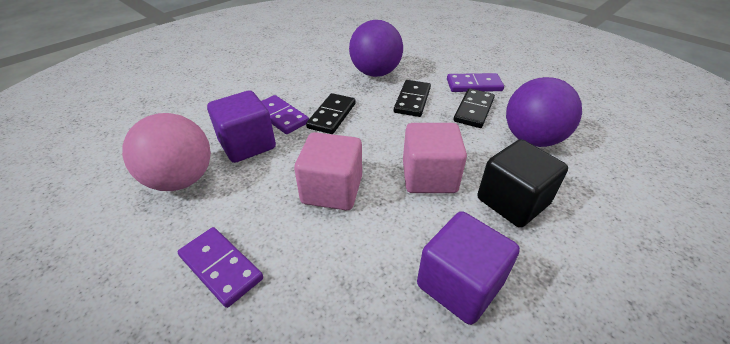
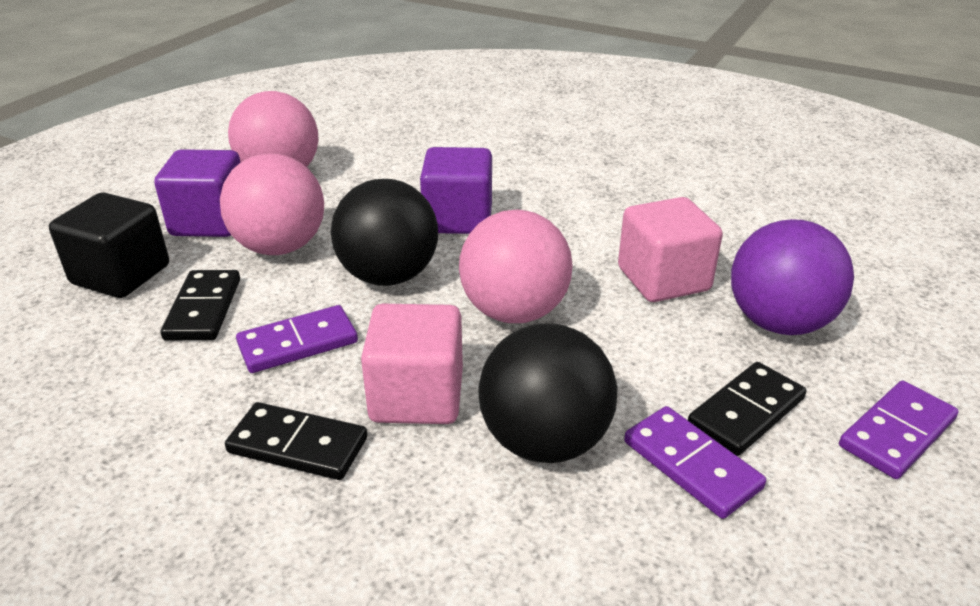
black ball: none = 0 -> [331,179,438,286] [478,324,617,463] = 2
pink ball: [122,113,211,191] = 1 -> [220,153,324,255] [228,91,319,167] [459,210,572,323] = 3
purple ball: [349,20,403,77] [506,77,582,147] = 2 -> [731,219,854,335] = 1

